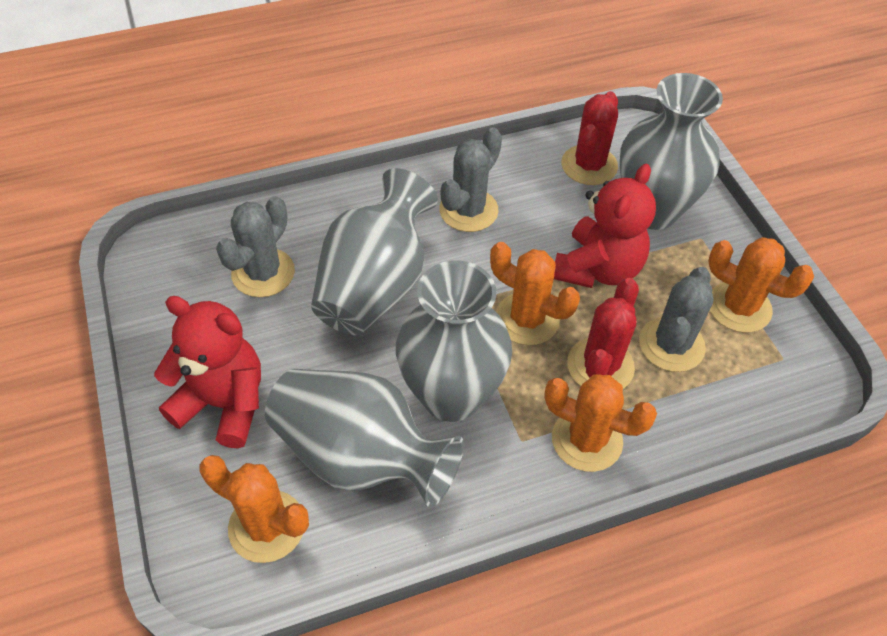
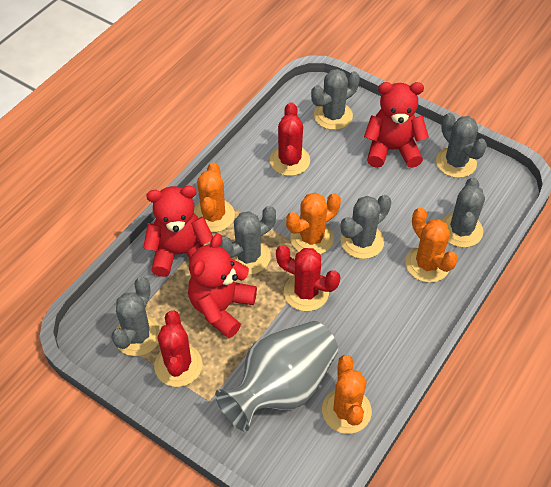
grey cactus: [216,196,295,297] [439,127,502,232] [639,267,713,372] = 3 -> [111,277,161,356] [220,206,276,275] [311,69,360,130] [341,195,391,259] [436,113,487,178] [442,177,485,248] = 6
grey vase: [265,369,464,507] [311,168,438,335] [396,260,512,422] [620,73,723,230] = 4 -> [215,321,338,432] = 1
red cactus: [561,91,618,185] [567,278,639,389] = 2 -> [154,310,202,387] [270,102,310,176] [276,245,340,311] = 3
red teddy bear: [154,296,261,448] [554,164,656,288] = 2 -> [143,186,213,277] [188,234,257,338] [364,82,429,168] = 3

